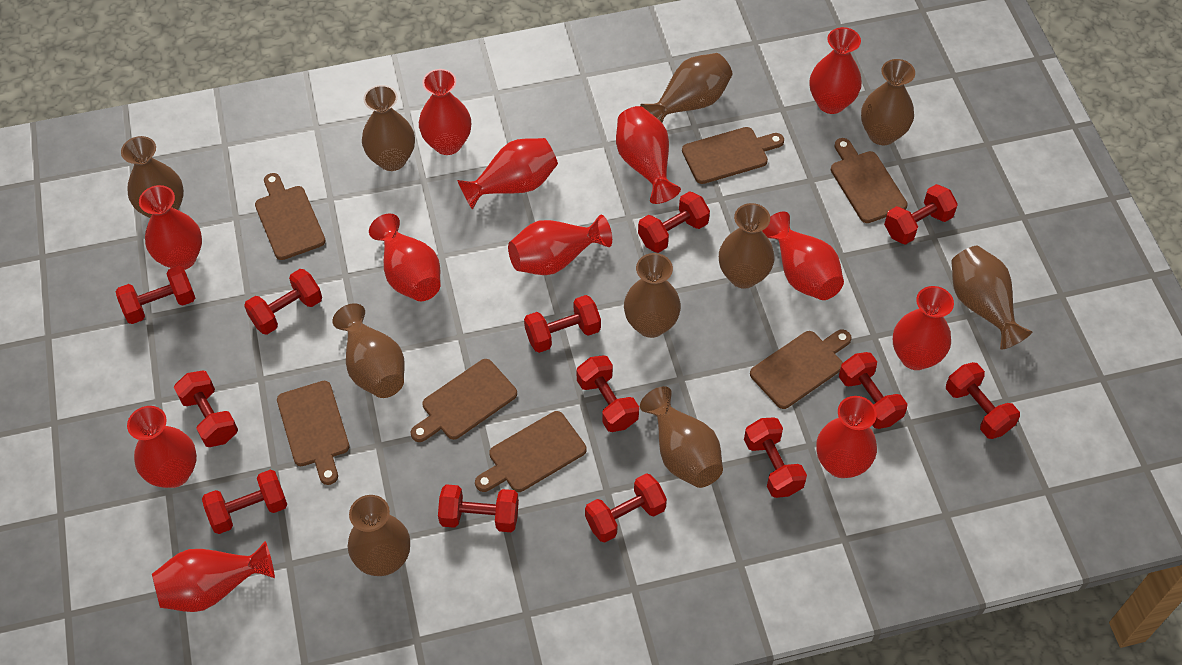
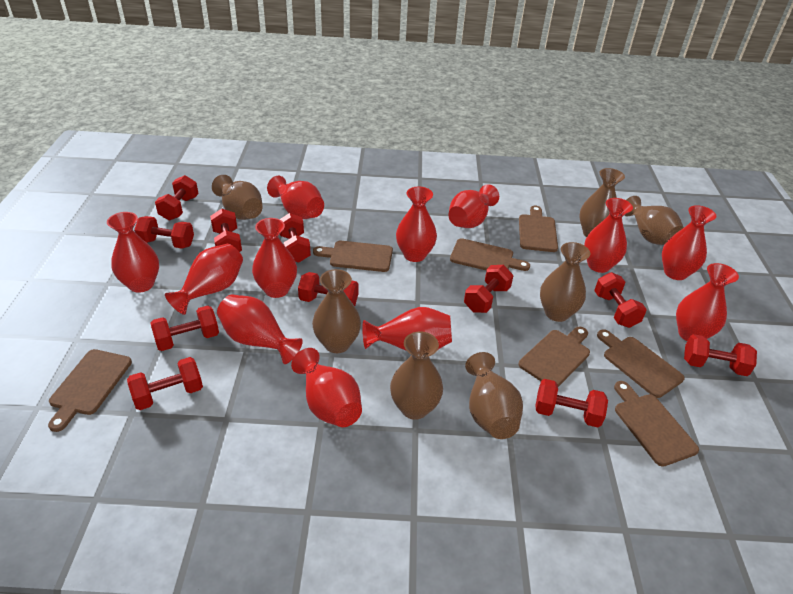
brown vase: [121,136,184,218] [332,303,405,398] [348,495,410,576] [362,85,415,171] [624,253,681,338] [640,53,732,123] [640,386,723,488] [719,203,775,289] [861,59,915,145] [951,246,1032,350] = 10 -> [212,175,263,220] [312,269,361,353] [390,332,443,420] [465,352,523,439] [540,242,591,322] [579,168,625,237] [624,196,684,245] = 7
red dumbbell: [116,266,195,324] [174,371,238,447] [202,470,287,534] [244,269,322,335] [438,484,519,532] [524,295,601,353] [576,355,639,432] [585,473,667,543] [638,191,710,253] [744,417,807,498] [839,352,907,429] [884,184,958,245] [946,362,1020,439] = 13 -> [127,357,203,410] [134,216,194,249] [151,306,219,351] [155,175,199,220] [210,209,242,252] [280,213,311,263] [298,272,359,306] [464,265,513,313] [536,379,608,427] [594,272,647,328] [684,334,757,376] = 11

